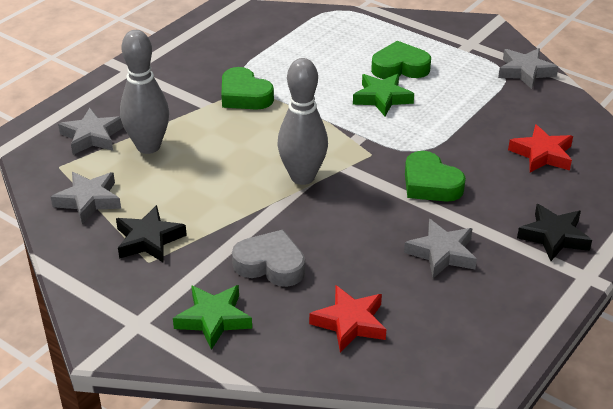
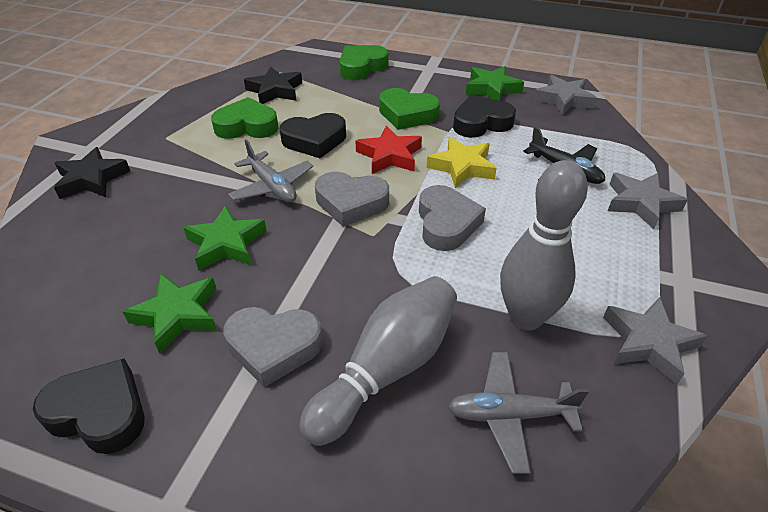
black heart: none = 0 -> [33,359,145,454] [280,113,346,158] [453,95,516,138] = 3
black plane: none = 0 -> [523,127,605,184] = 1
green star: [173,285,252,350] [353,74,414,116] = 2 -> [123,273,217,354] [183,205,267,270] [466,66,524,100] = 3
grey heart: [232,230,305,287] = 1 -> [223,307,323,387] [315,172,389,227] [419,185,486,251] = 3
grey plane: none = 0 -> [228,140,313,202] [448,352,589,474] = 2
grey star: [51,172,121,224] [58,108,124,155] [404,219,477,278] [498,48,558,89] = 4 -> [533,75,597,115] [603,297,707,385] [608,173,688,229] = 3
red star: [309,285,386,352] [508,124,573,172] = 2 -> [355,126,422,174] = 1
yellow star: none = 0 -> [427,137,497,188] = 1

